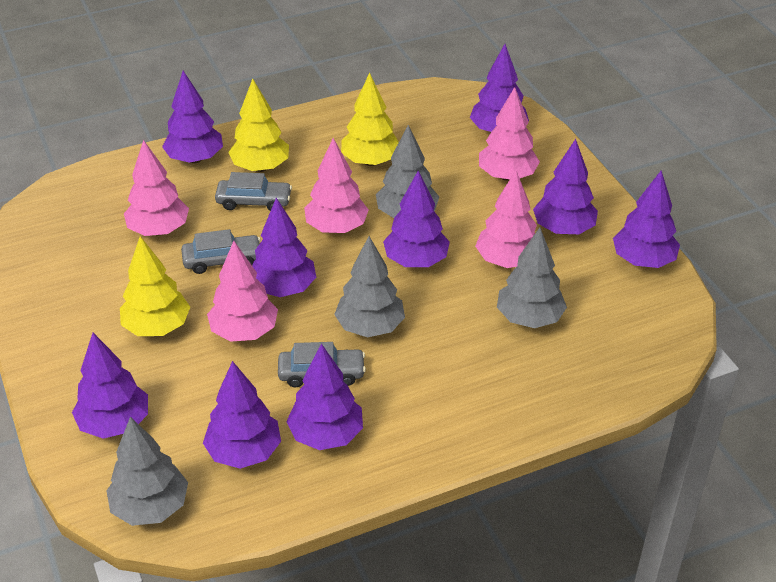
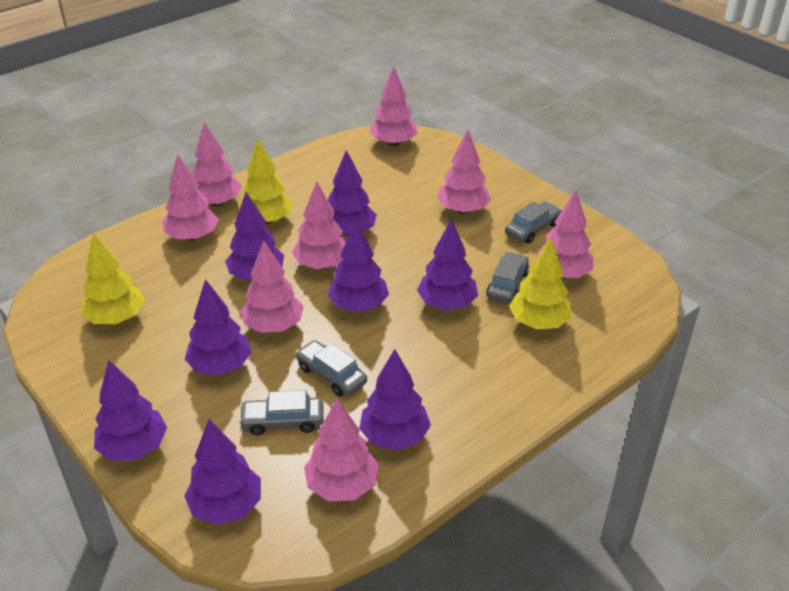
grey car: [181,229,260,274] [215,172,292,211] [278,342,366,388] = 3 -> [239,390,324,435] [296,340,367,396] [486,252,529,304] [505,201,562,243] = 4
grey tree: [106,417,188,526] [334,236,405,337] [376,125,439,218] [497,228,567,328] = 4 -> none = 0
pink tree: [124,140,189,236] [207,241,278,342] [304,138,369,233] [475,171,537,268] [479,87,540,181] = 5 -> [163,155,219,241] [191,122,242,207] [241,241,304,333] [292,181,346,269] [304,398,379,501] [369,66,418,147] [437,130,491,214] [535,190,594,279] = 8
purple tree: [72,333,148,439] [162,71,223,163] [203,361,281,469] [252,198,316,297] [286,343,363,450] [383,171,450,267] [470,44,529,132] [533,139,598,234] [613,170,680,268] = 9 -> [94,360,167,461] [184,419,261,525] [185,279,252,376] [225,192,284,280] [328,150,377,236] [328,221,389,312] [359,349,431,450] [417,218,478,310] = 8

